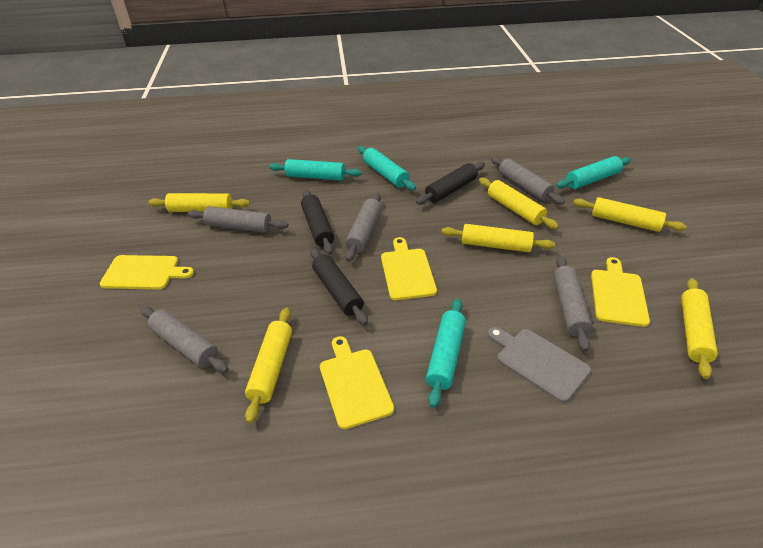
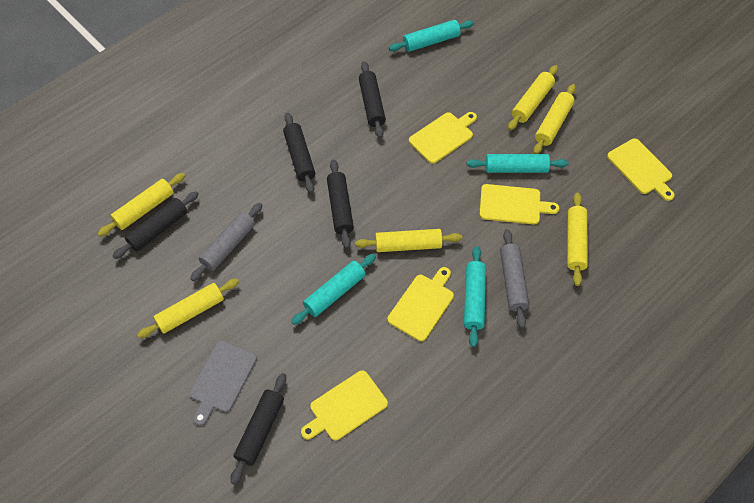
black rolling pin: [301,189,334,255] [310,248,368,325] [416,162,485,205] = 3 -> [113,191,199,259] [230,373,286,485] [283,113,315,193] [327,160,354,248] [359,61,386,138] = 5
grey rolling pin: [140,306,228,373] [188,206,288,233] [345,193,382,262] [491,156,565,205] [553,256,593,351] = 5 -> [190,203,262,281] [500,229,529,328] = 2
yellow cutting board: [100,255,194,289] [320,336,394,429] [381,237,437,300] [591,257,650,327] = 4 -> [301,370,388,441] [387,267,454,341] [409,112,477,164] [480,184,559,224] [607,138,675,201] = 5

